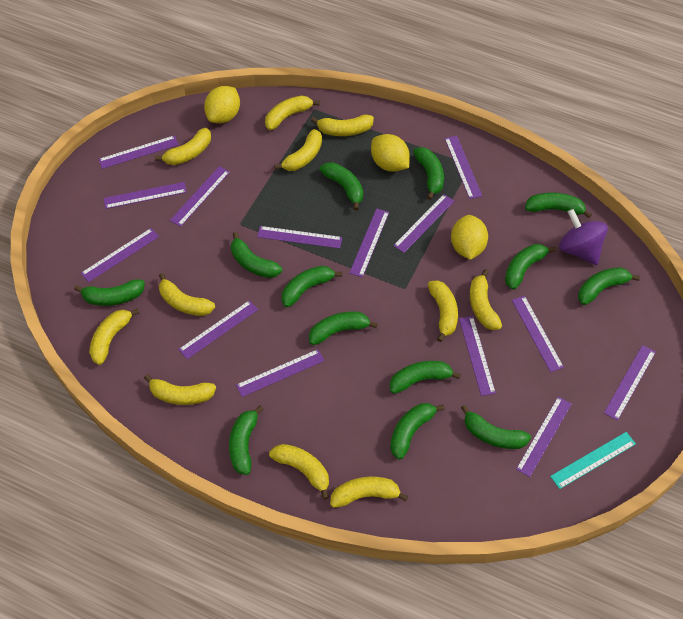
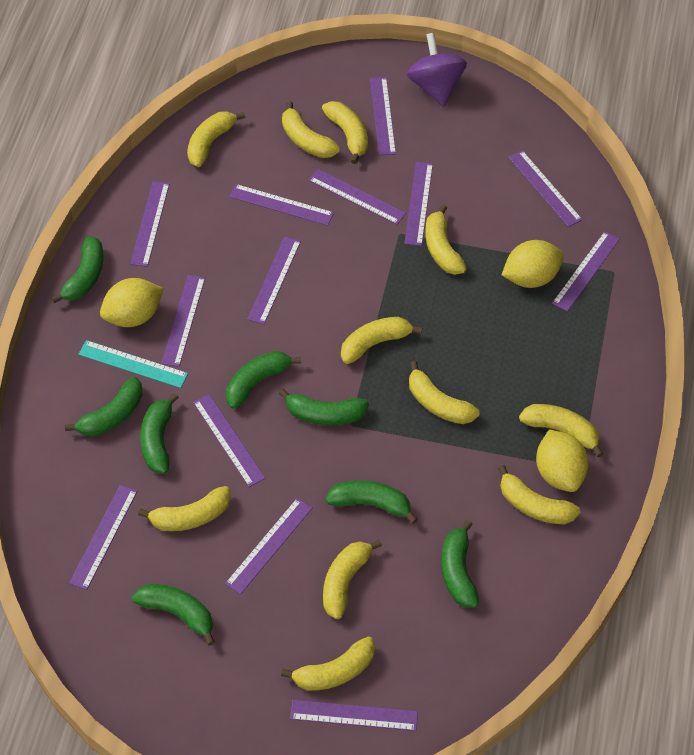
green banana: [74,279,145,306] [229,405,264,475] [231,232,282,278] [281,266,342,307] [309,311,378,345] [320,162,363,210] [390,361,461,394] [390,403,444,460] [413,147,444,200] [461,405,531,449] [505,244,556,290] [525,192,592,218] [578,267,640,305] = 13 -> [51,236,104,304] [65,377,143,437] [132,584,215,646] [140,393,179,474] [226,351,301,409] [278,389,369,425] [325,480,418,524] [441,520,479,608] = 8
purple ruler: [81,228,159,282] [98,135,179,169] [103,182,187,209] [170,166,230,227] [178,300,258,359] [236,349,325,397] [257,226,342,249] [349,208,389,277] [393,194,454,253] [445,136,482,199] [459,316,496,396] [512,296,564,372] [516,397,572,477] [604,345,656,421] = 14 -> [69,485,137,590] [130,181,170,267] [162,275,205,367] [193,394,266,487] [225,498,312,594] [230,184,334,226] [247,236,301,324] [290,700,418,731] [308,169,406,225] [370,77,396,155] [404,162,433,246] [508,150,583,227] [552,231,620,311] = 13

